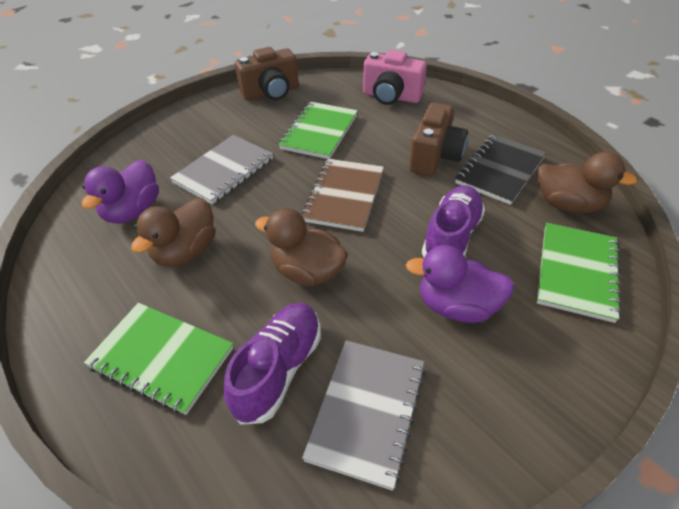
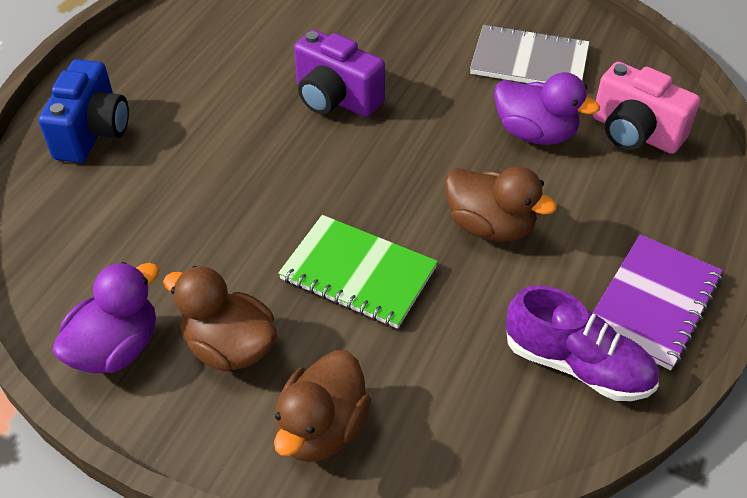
black notebook: [455,134,546,205] = 1 -> none = 0
blue camera: none = 0 -> [39,59,129,163] = 1
brown camera: [235,47,299,101] [409,102,468,176] = 2 -> none = 0
brown notebook: [301,159,384,232] = 1 -> none = 0
green notebook: [84,303,233,415] [278,102,358,159] [537,223,622,323] = 3 -> [278,215,438,329] = 1
grey notebook: [170,135,273,204] [302,340,426,491] = 2 -> [470,24,589,83] = 1
purple camera: none = 0 -> [294,30,385,117] = 1
purple notebook: none = 0 -> [593,235,723,370] = 1
purple shoe: [224,303,321,425] [422,185,485,257] = 2 -> [506,285,659,401] = 1

